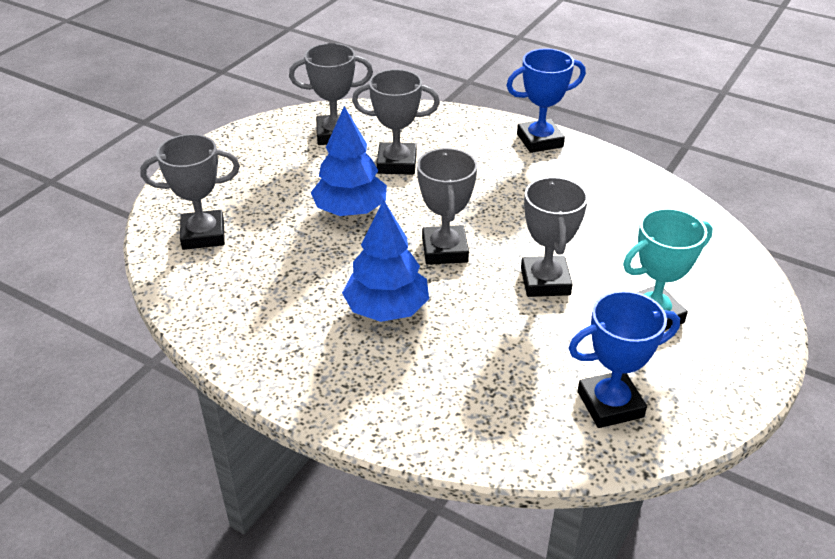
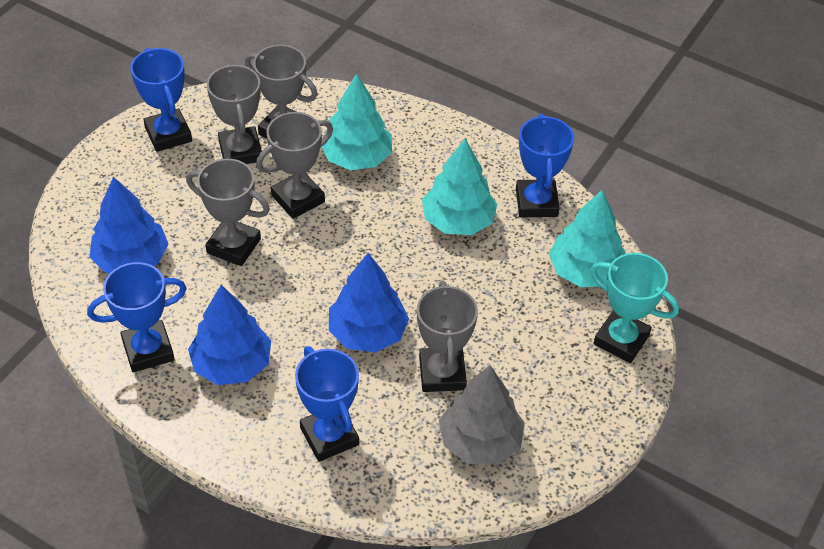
blue tree: [311,106,387,216] [342,200,429,322] = 2 -> [89,177,169,273] [188,285,271,385] [329,253,409,353] = 3
blue trophy: [506,48,586,153] [568,291,680,428] = 2 -> [87,262,187,372] [130,48,192,152] [295,346,359,462] [516,114,574,217] = 4
grey tree: none = 0 -> [439,365,525,465] = 1
turquoise tree: none = 0 -> [322,74,392,170] [422,138,497,235] [549,190,625,287] = 3

